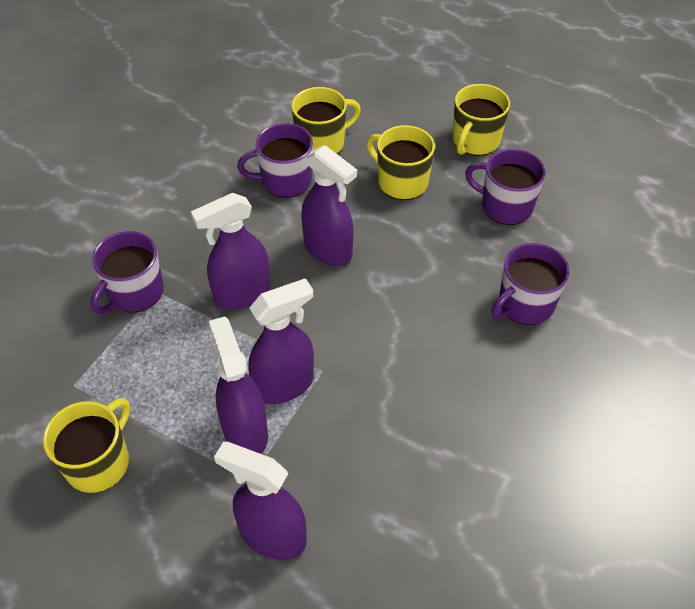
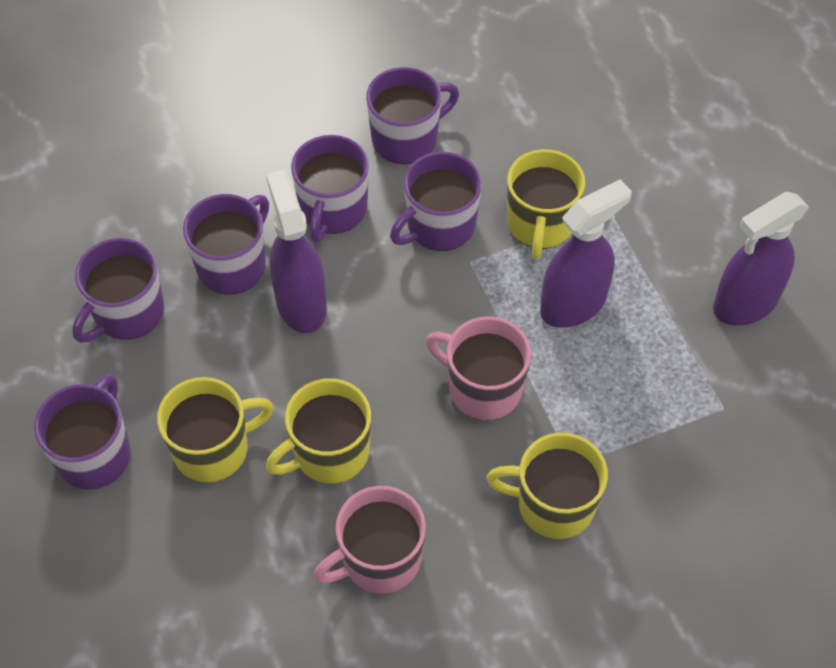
pink mug: none = 0 -> [313,486,426,594] [426,316,531,420] = 2
purple mug: [91,231,164,314] [237,123,313,198] [465,149,546,225] [491,243,570,325] = 4 -> [34,374,131,489] [72,238,164,343] [183,194,269,295] [291,135,369,243] [366,67,459,164] [390,152,482,251] = 6
purple spray bottle: [191,193,270,310] [209,316,268,454] [214,442,307,560] [248,278,314,404] [302,145,357,266] = 5 -> [266,169,327,333] [540,179,632,328] [713,192,809,326] = 3

